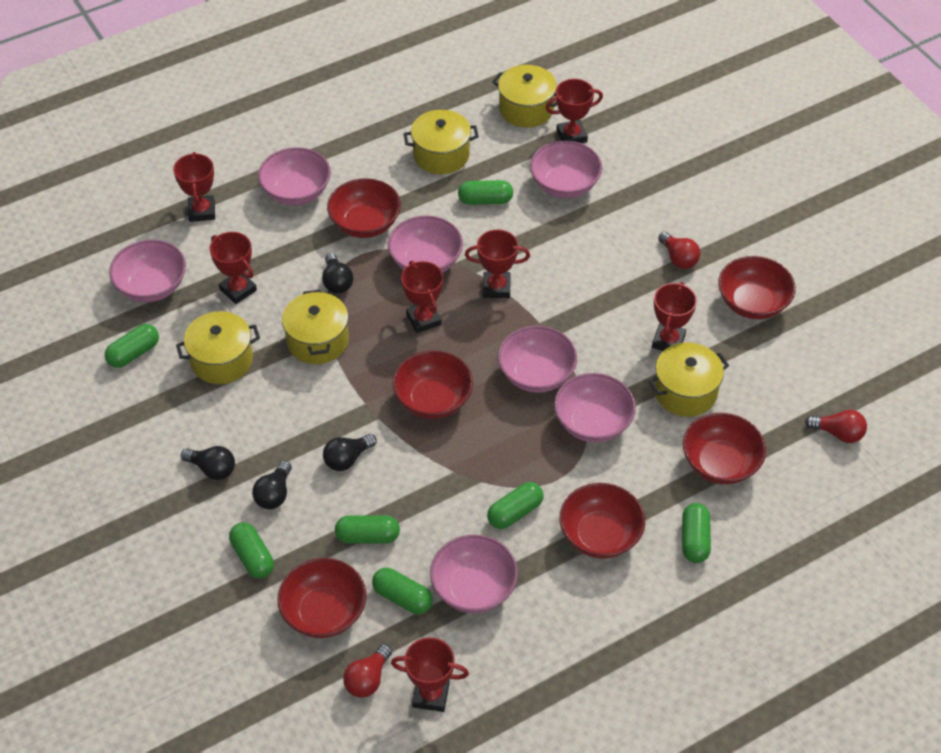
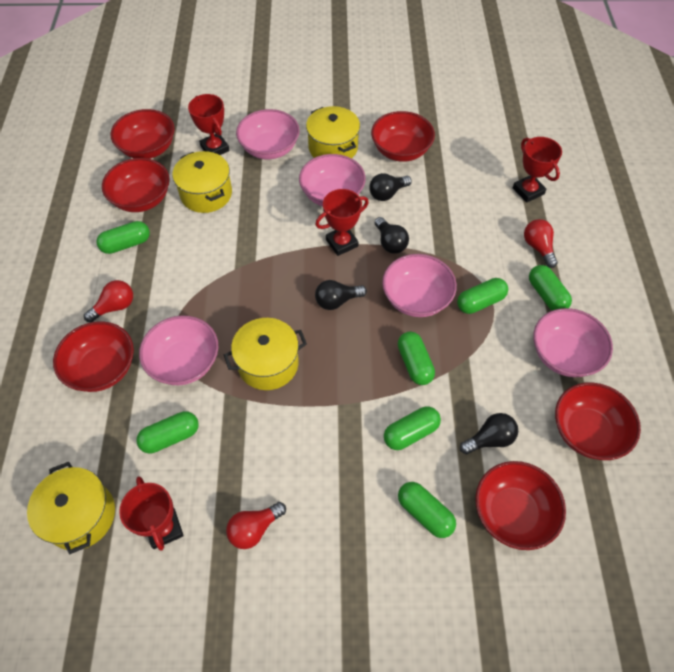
pink bowl: [109,240,186,302] [258,147,331,205] [388,216,463,273] [430,535,518,613] [498,326,577,393] [530,141,602,198] [554,373,636,443] = 7 -> [139,315,218,385] [236,109,300,159] [299,154,366,207] [382,254,457,317] [533,308,613,377] = 5
red trophy: [173,152,215,222] [210,232,257,304] [391,637,469,712] [401,261,443,333] [465,229,530,298] [545,79,603,143] [652,282,697,351] = 7 -> [119,476,184,551] [188,94,230,155] [315,189,369,256] [513,137,562,203] = 4
yellow pot: [176,311,260,384] [282,290,349,364] [404,110,479,174] [492,65,557,128] [648,342,729,417] = 5 -> [27,462,115,554] [172,151,232,213] [224,318,307,390] [306,106,360,158] = 4

